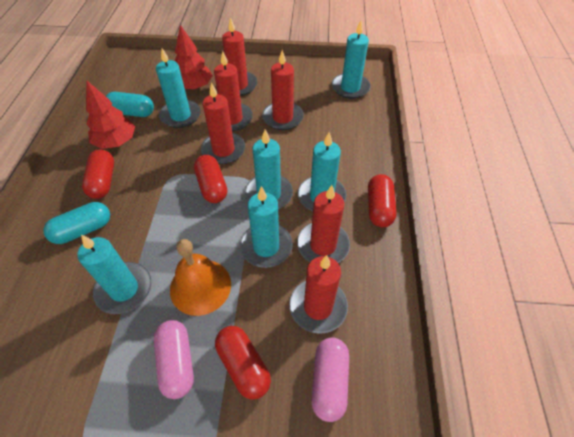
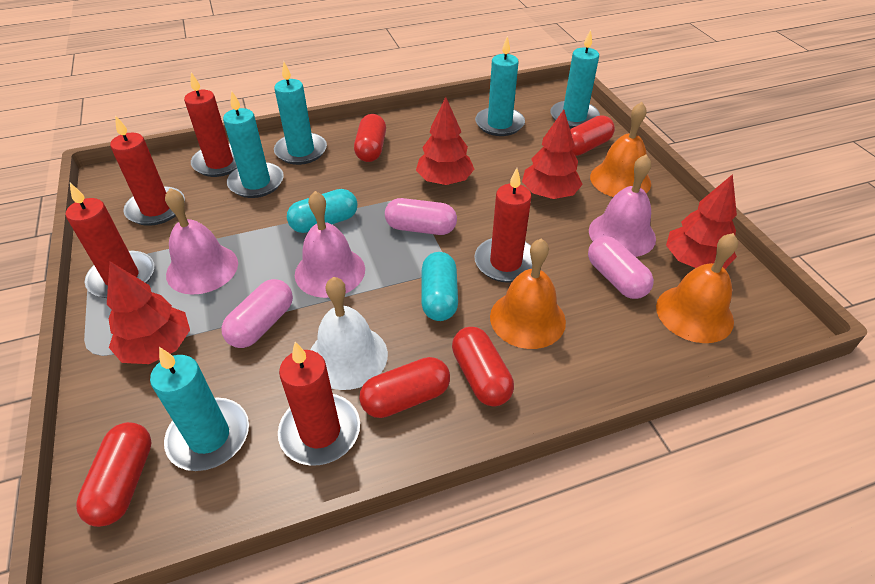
orange bell: [170,239,231,316] = 1 -> [490,238,566,349] [590,102,651,197] [656,233,738,343] = 3
pink bell: none = 0 -> [165,188,238,295] [295,191,365,298] [589,155,656,257] = 3
pink capsule: [154,320,194,399] [311,337,349,422] = 2 -> [221,279,293,348] [385,198,457,235] [588,236,654,299] = 3
red candle: [201,82,245,164] [214,51,253,131] [222,17,257,96] [262,50,304,130] [289,255,348,334] [297,185,350,263] = 6 -> [66,183,154,298] [110,115,185,226] [184,72,237,177] [278,342,360,466] [474,168,532,282] = 5
red capsule: [82,150,114,199] [194,155,227,203] [215,326,271,400] [368,174,397,227] = 4 -> [76,422,152,527] [354,114,386,162] [359,357,450,418] [452,327,514,406] [570,115,615,156] = 5
red tree: [86,81,135,149] [174,25,213,90] = 2 -> [107,261,190,364] [416,97,474,185] [522,110,583,199] [666,174,737,269] = 4
turquoise candle: [77,234,151,314] [156,48,201,128] [239,186,293,268] [245,129,293,209] [298,132,346,211] [332,21,371,99] = 6 -> [150,347,249,471] [223,90,284,198] [274,62,327,165] [475,36,525,136] [550,30,600,128] = 5
white bell: none = 0 -> [311,277,388,390] = 1

